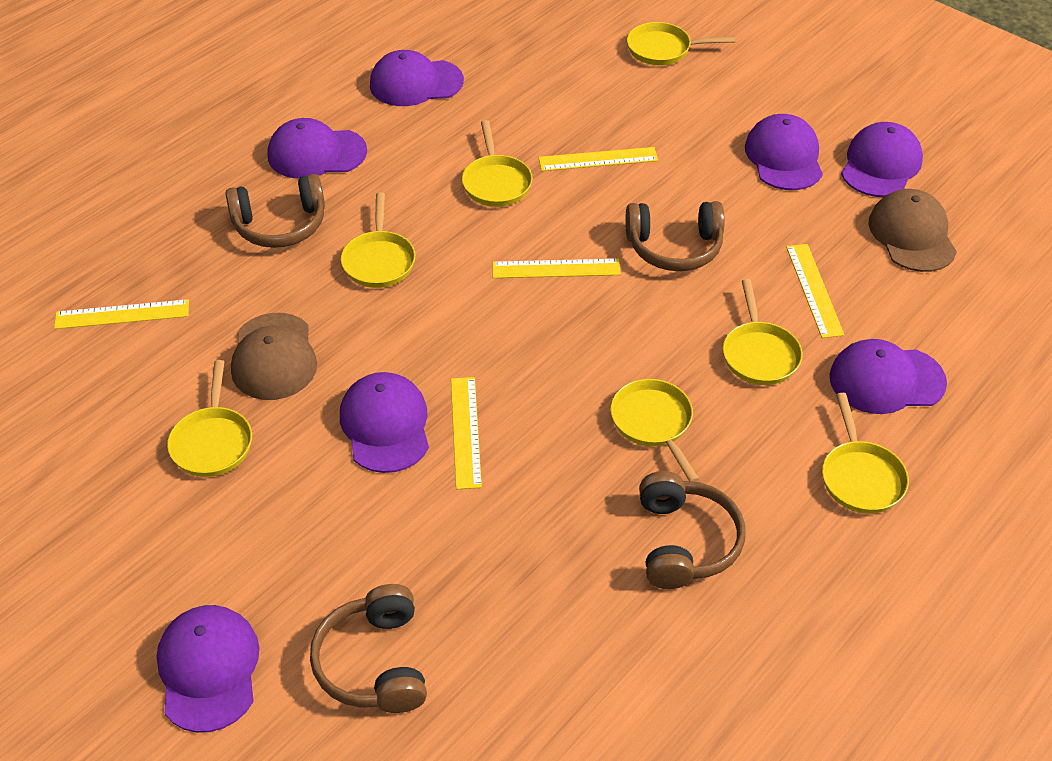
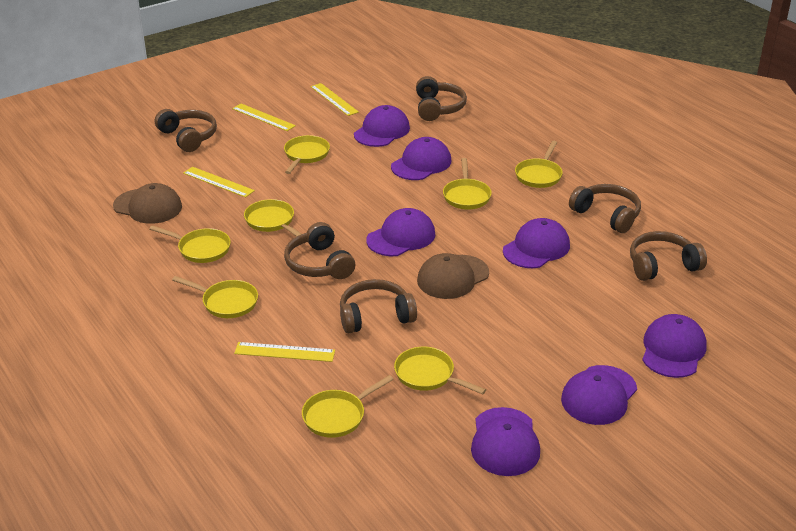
brown headphones: [225,174,325,248] [310,584,427,713] [625,201,725,271] [639,471,746,589] = 4 -> [155,109,217,152] [284,222,355,279] [340,279,417,333] [416,76,467,121] [569,184,641,233] [630,231,707,281] = 6
yellow pan: [167,360,252,477] [341,192,416,288] [462,120,533,207] [610,379,699,482] [627,22,735,65] [723,279,803,385] [822,393,909,514] = 7 -> [150,225,231,263] [172,276,258,318] [244,199,301,237] [284,135,330,174] [302,375,394,438] [394,347,486,394] [443,158,492,210] [515,141,563,188] = 8
yellow ruler: [54,299,189,329] [451,377,482,489] [492,259,621,278] [539,147,658,171] [786,244,844,338] = 5 -> [183,167,255,198] [232,104,296,131] [234,342,335,362] [310,83,359,116] = 4

